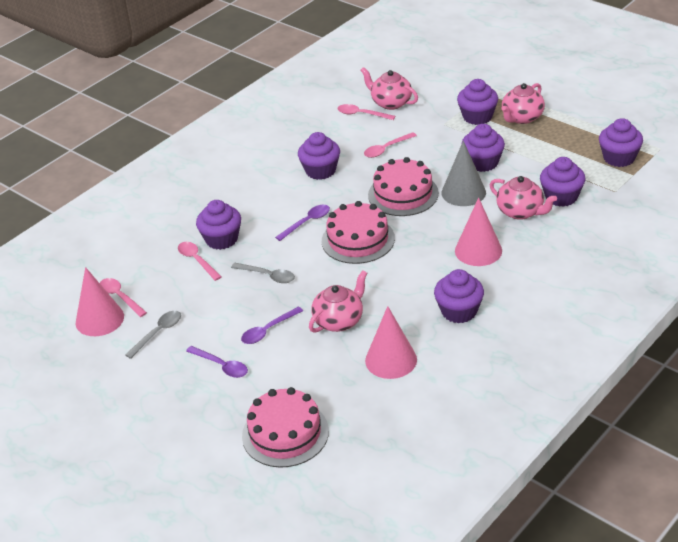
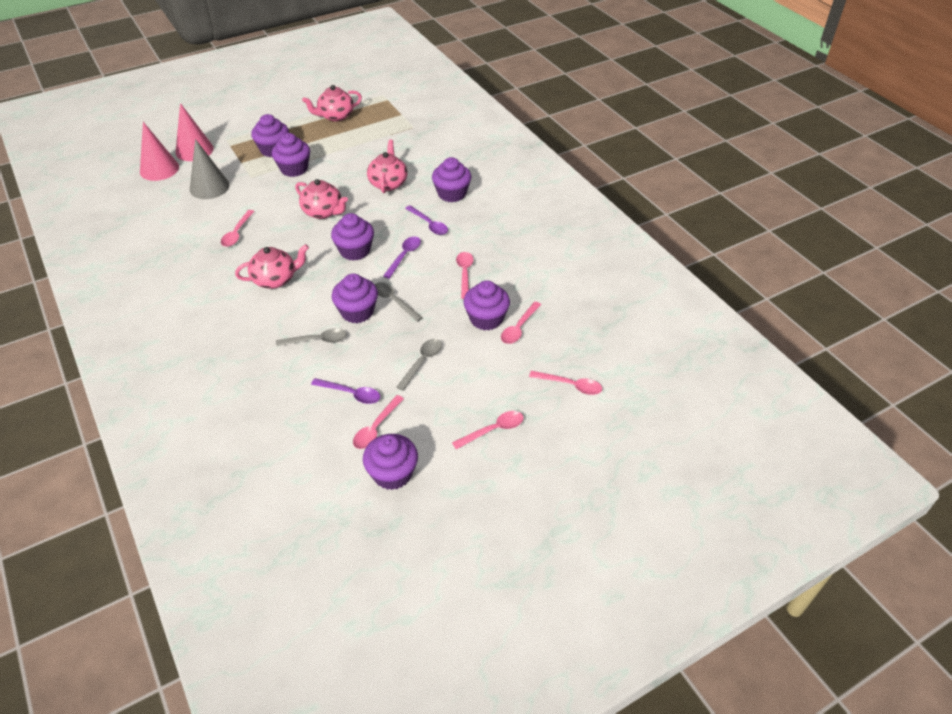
grey spoon: [125,311,181,359] [231,263,295,283] = 2 -> [276,328,347,346] [375,282,423,322] [396,339,442,391] = 3
pink cake: [242,387,329,468] [322,201,395,264] [368,157,439,216] = 3 -> none = 0
pink cone: [76,267,124,336] [365,306,417,379] [455,198,502,266] = 3 -> [140,122,179,181] [176,103,214,161] = 2
pink spoon: [100,278,147,317] [178,242,221,281] [338,104,395,120] [364,132,417,158] = 4 -> [221,210,255,247] [353,395,404,449] [452,411,524,449] [456,252,474,299] [501,302,541,344] [529,371,602,395] = 6

